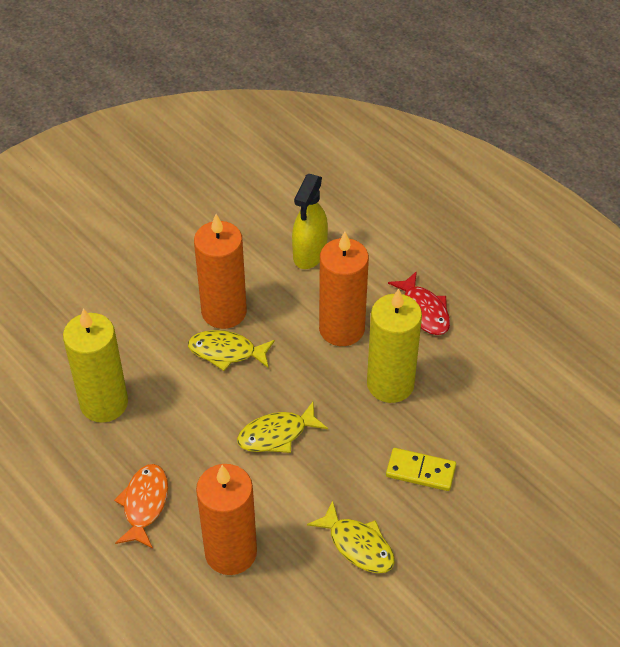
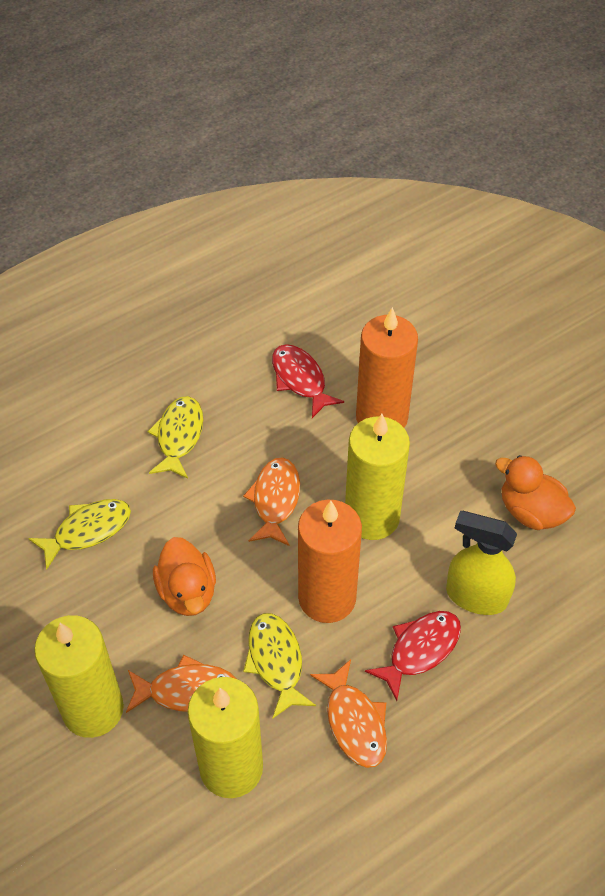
orange candle: [194,214,247,329] [196,464,257,575] [319,232,369,346] = 3 -> [298,500,362,623] [356,307,418,428] = 2
orange duck: none = 0 -> [153,537,216,616] [495,455,576,530] = 2
orange fish: [114,464,168,548] = 1 -> [126,655,237,713] [243,457,300,546] [310,659,387,768] = 3
red fish: [388,271,450,335] = 1 -> [272,344,344,418] [365,611,461,701] = 2
yellow candle: [63,308,128,423] [367,288,422,403] = 2 -> [34,615,124,738] [188,677,263,798] [345,414,410,540] = 3
yellow domino: [386,448,456,491] = 1 -> none = 0

